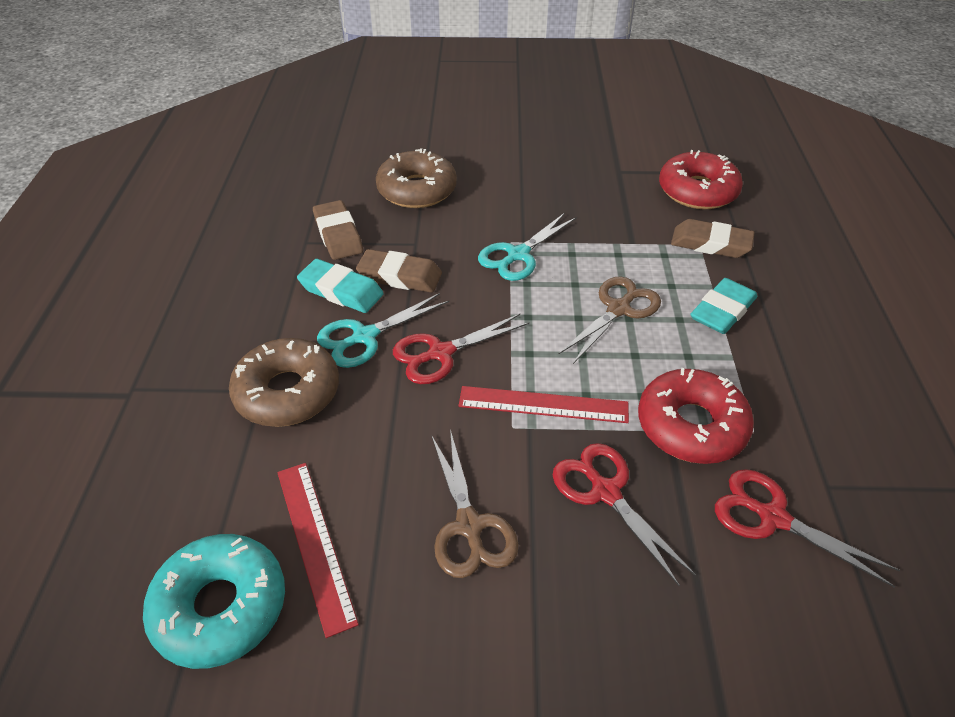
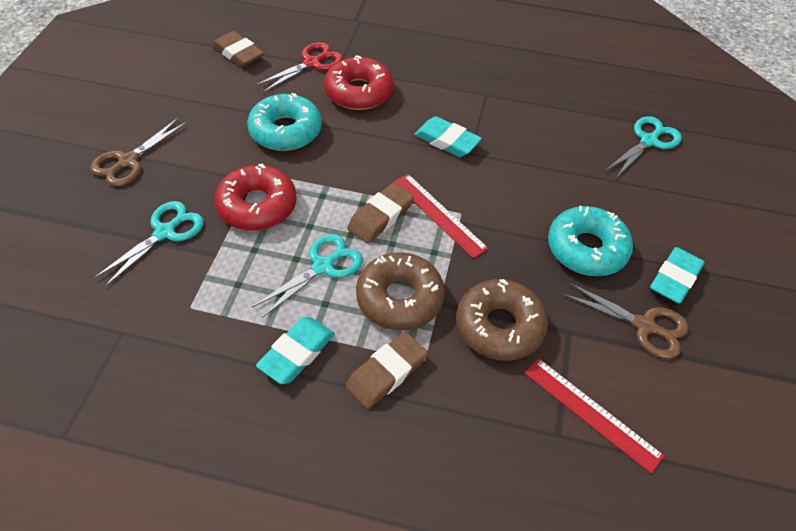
red scissors: [393,314,529,384] [553,443,696,586] [715,469,900,588] = 3 -> [256,42,343,92] = 1
turquoise donut: [143,534,285,669] = 1 -> [247,93,322,151] [548,206,633,276] = 2
turquoise eraser: [297,259,384,313] [690,278,757,334] = 2 -> [256,317,335,384] [414,116,482,157] [650,247,705,304] = 3
turquoise scissors: [317,293,449,368] [478,213,577,281] = 2 -> [94,201,204,287] [252,234,363,318] [605,116,682,178] = 3

